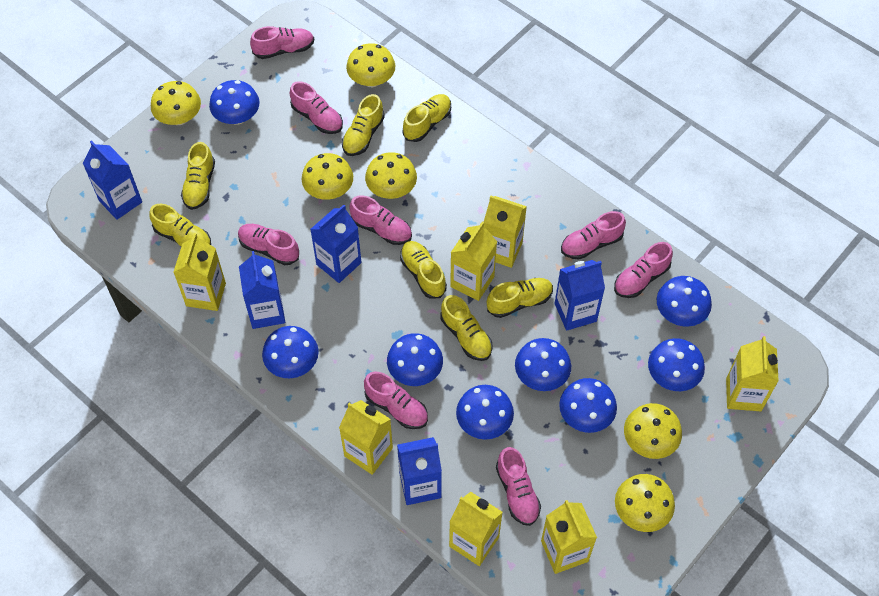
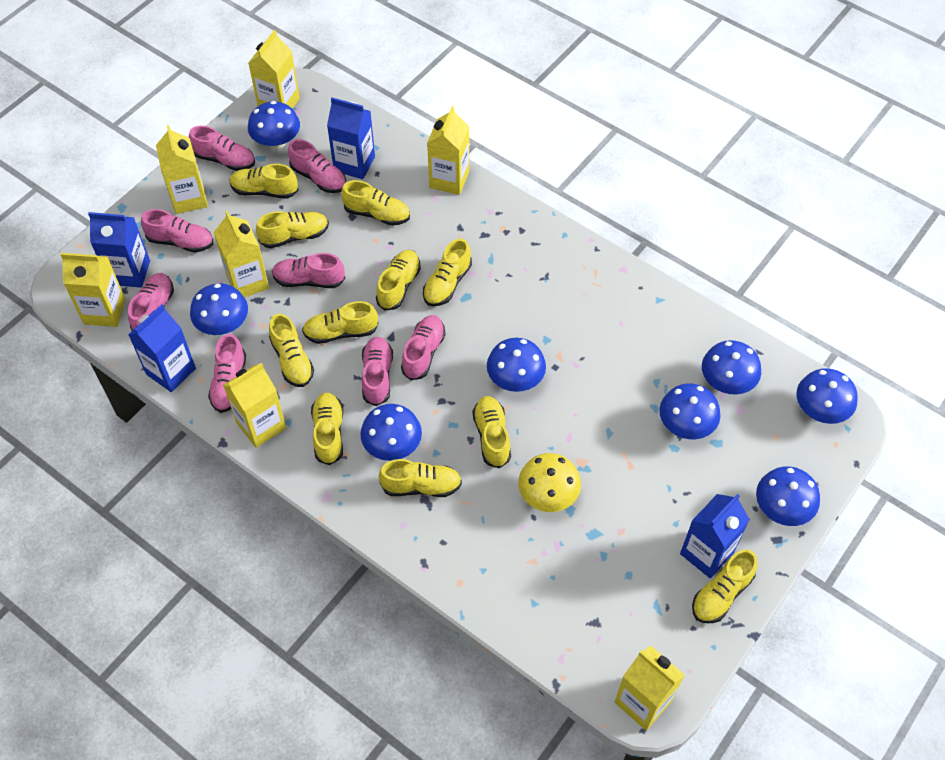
blue carton: [83,140,142,220] [239,251,285,329] [310,205,362,283] [397,437,442,505] [555,260,605,331] = 5 -> [88,212,150,288] [128,304,196,392] [327,97,375,179] [680,494,750,578] = 4
yellow mushroom: [151,81,201,125] [302,153,353,200] [346,43,395,88] [365,152,417,199] [615,474,675,532] [624,403,682,459] = 6 -> [518,453,581,512] = 1
yellow shoe: [149,204,211,246] [181,142,215,210] [342,94,385,156] [400,241,447,299] [403,94,451,142] [441,295,493,361] [487,278,553,318] = 7 -> [229,164,298,199] [256,211,329,249] [269,313,314,387] [302,301,378,344] [311,393,343,465] [341,180,410,226] [376,250,421,311] [378,459,462,497] [423,239,472,306] [472,396,511,468] [692,549,758,623] = 11

